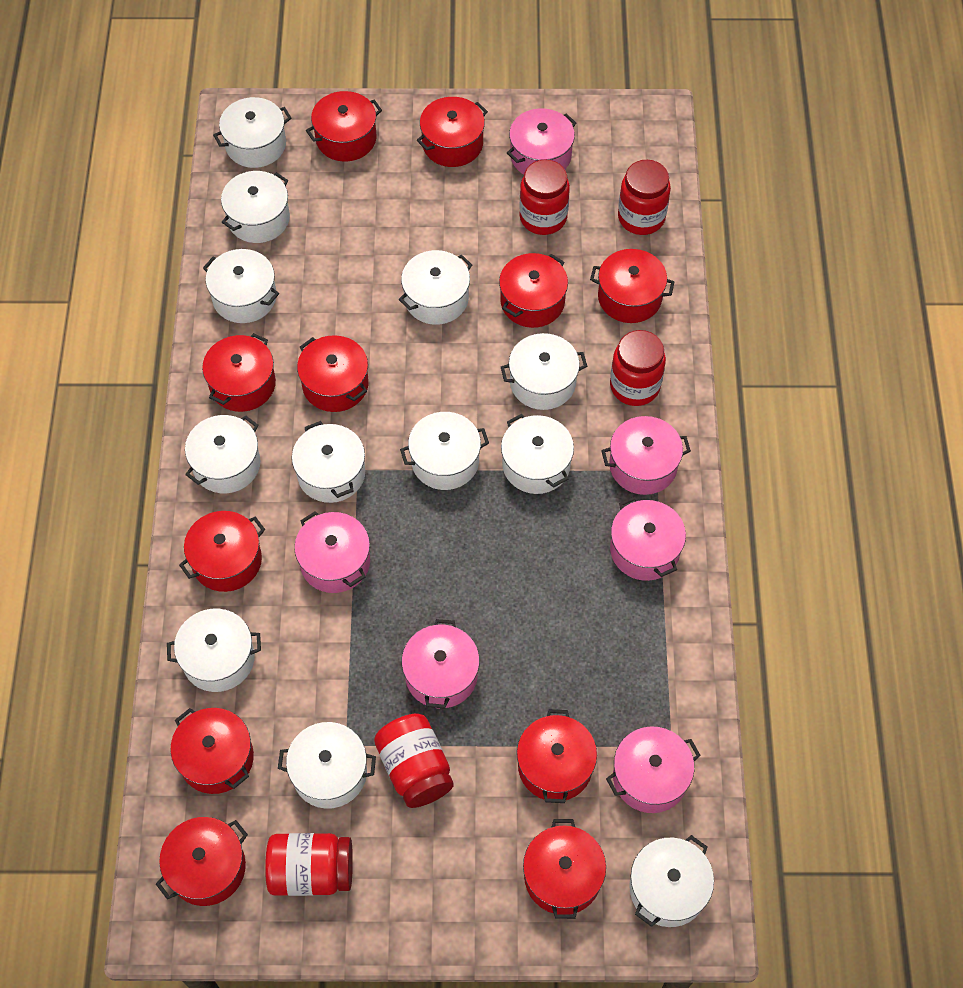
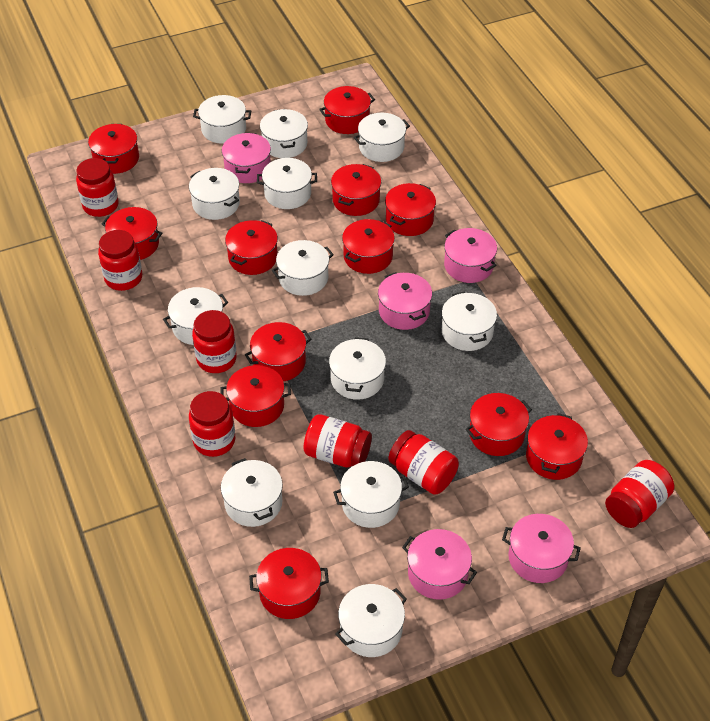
pink pot: [294,511,370,593] [402,619,480,709] [507,108,576,175] [601,416,691,495] [606,726,701,813] [610,497,686,581] = 6 -> [222,133,271,183] [378,272,432,330] [402,529,477,600] [444,228,497,283] [502,514,581,583] = 5
red jar: [265,833,353,896] [374,713,454,808] [519,159,570,235] [610,330,666,406] [618,160,671,235] = 5 -> [76,158,119,217] [98,230,142,291] [189,391,235,457] [192,310,237,373] [304,414,372,467] [389,430,459,495] [605,460,674,528] = 7
red pot: [156,817,248,906] [170,708,254,794] [179,511,265,592] [202,333,276,412] [297,335,369,412] [306,91,382,162] [417,97,488,167] [499,253,568,328] [517,709,597,803] [523,819,606,919] [590,249,675,323] = 11 -> [88,124,139,174] [102,207,162,260] [221,365,291,427] [225,220,278,275] [245,322,312,381] [249,548,329,619] [319,86,375,134] [331,164,381,216] [342,219,395,274] [385,183,436,236] [466,393,532,456] [526,413,588,480] = 12

